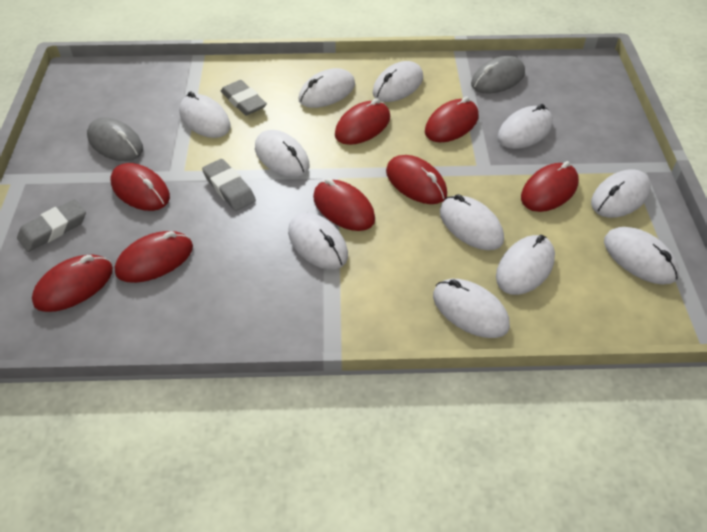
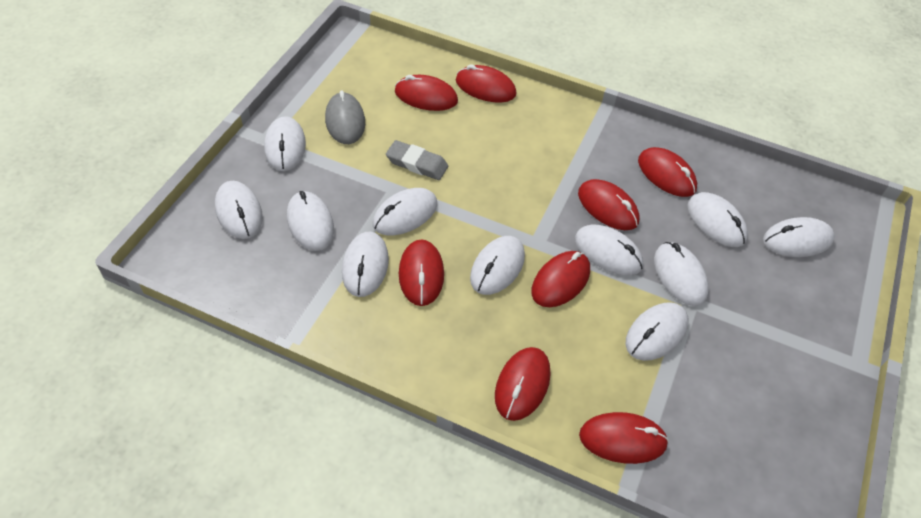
grey eraser: [17,199,86,252] [202,159,256,211] [221,80,267,115] = 3 -> [386,140,448,180] = 1
grey mouse: [87,118,143,161] [471,56,525,93] = 2 -> [325,90,365,144] = 1

